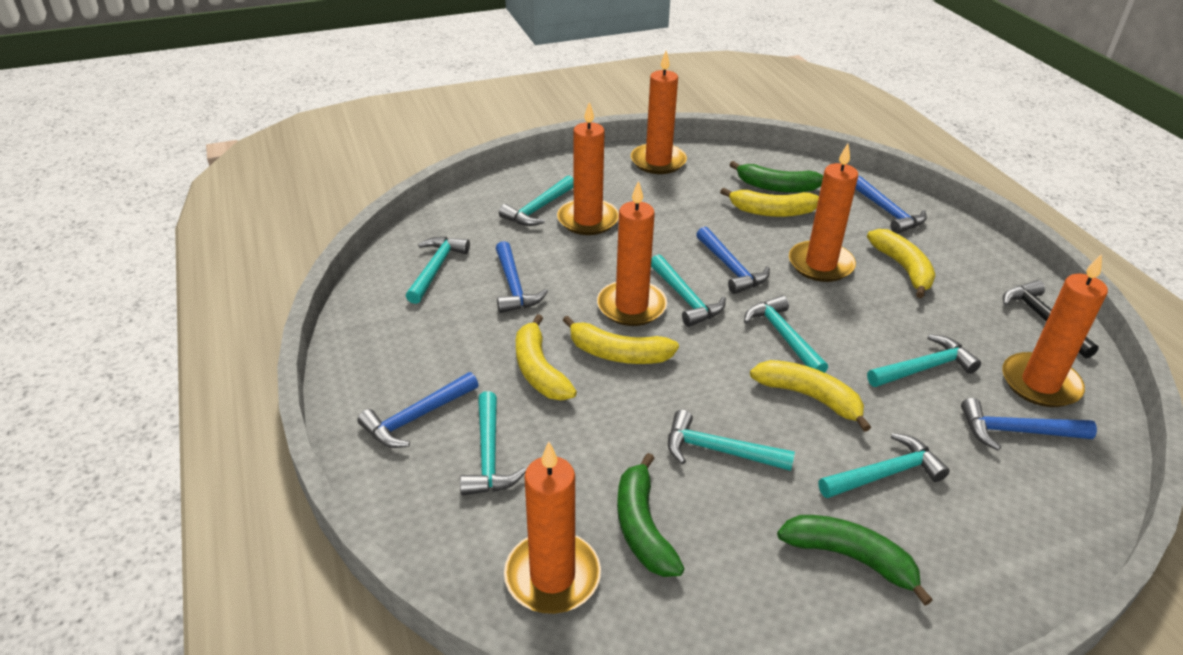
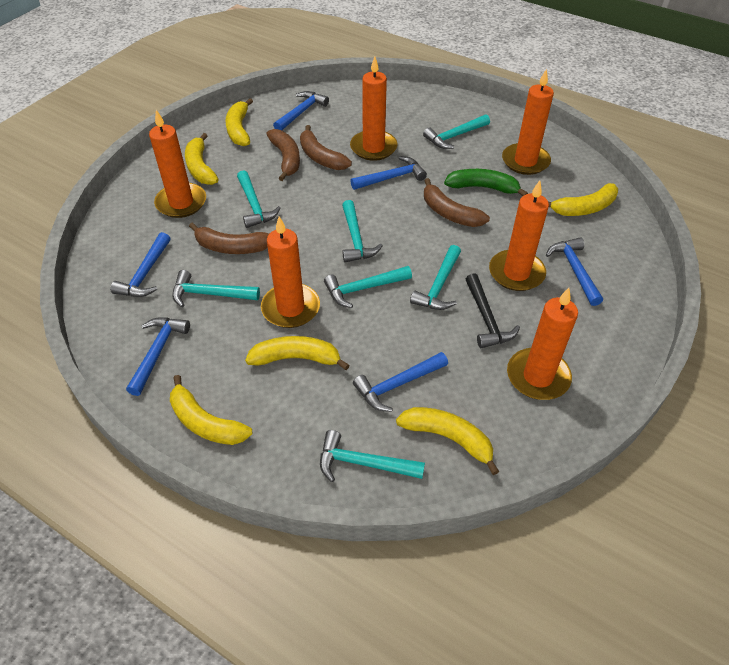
blue hammer: [357,372,479,448] [496,241,548,313] [696,227,770,294] [855,176,927,234] [961,398,1097,450] = 5 -> [110,232,170,297] [126,317,190,396] [273,91,329,130] [351,156,427,190] [353,352,448,412] [546,237,603,306] = 6
brown banana: none = 0 -> [189,223,269,254] [266,129,300,181] [300,125,352,170] [424,178,490,227] = 4
green banana: [617,453,684,577] [729,161,823,193] [777,515,933,606] = 3 -> [444,169,528,196] = 1
turquoise hammer: [406,237,470,304] [460,391,526,495] [499,175,574,226] [651,254,726,327] [668,410,795,471] [744,295,828,373] [819,433,950,498] [867,334,981,387] = 8 -> [172,270,260,307] [237,170,281,228] [320,430,425,482] [324,266,412,308] [342,200,383,262] [410,245,461,310] [423,114,490,149] = 7
yellow banana: [516,314,577,400] [563,316,679,364] [720,188,819,217] [750,360,871,432] [867,229,936,298] = 5 -> [170,375,252,445] [185,133,219,185] [225,98,253,146] [245,336,350,370] [396,407,499,475] [548,183,618,216] = 6

